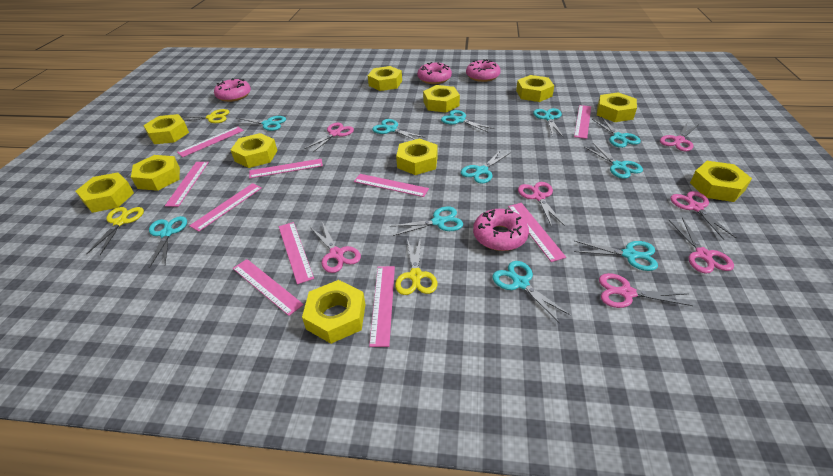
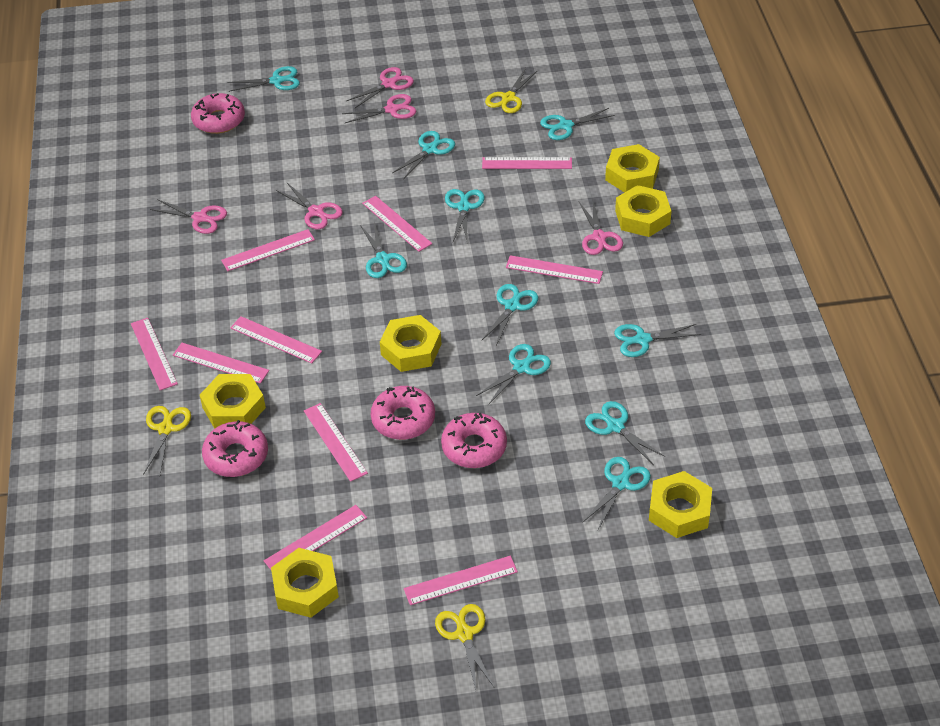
pink scissors: [304,123,354,153] [310,222,361,273] [518,182,565,227] [599,273,693,308] [660,123,698,151] [669,218,734,273] [670,191,737,240] = 7 -> [150,199,227,234] [276,183,343,229] [342,94,416,123] [347,67,414,108] [579,200,623,255] = 5
turquoise scissors: [149,216,187,268] [232,116,286,131] [372,119,425,140] [390,206,463,236] [441,110,494,133] [461,150,510,184] [492,261,571,323] [533,108,563,137] [574,241,658,271] [584,143,643,179] [592,116,641,148] = 11 -> [227,66,300,92] [360,222,407,278] [392,131,455,180] [445,189,485,244] [476,344,551,405] [482,284,538,345] [540,108,615,140] [582,457,651,530] [585,401,666,465] [614,324,701,357] = 10
yellow nut: [76,172,134,213] [131,155,180,191] [143,114,189,144] [231,133,278,168] [302,280,366,344] [368,66,402,91] [396,138,438,175] [423,85,460,113] [516,75,554,102] [597,92,637,122] [690,161,752,202] = 11 -> [200,374,266,429] [271,548,339,618] [380,315,441,372] [605,144,660,193] [615,185,672,237] [649,471,712,538] = 6

